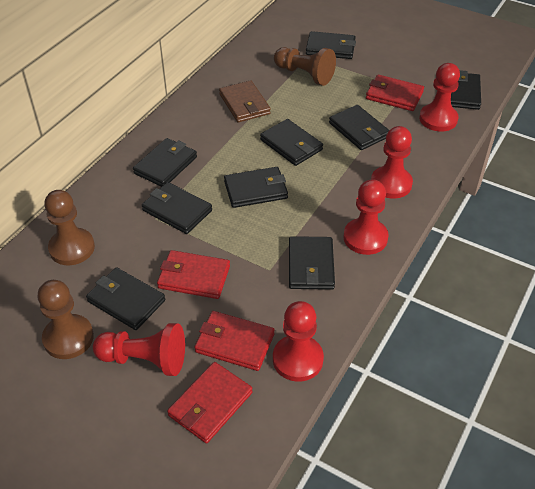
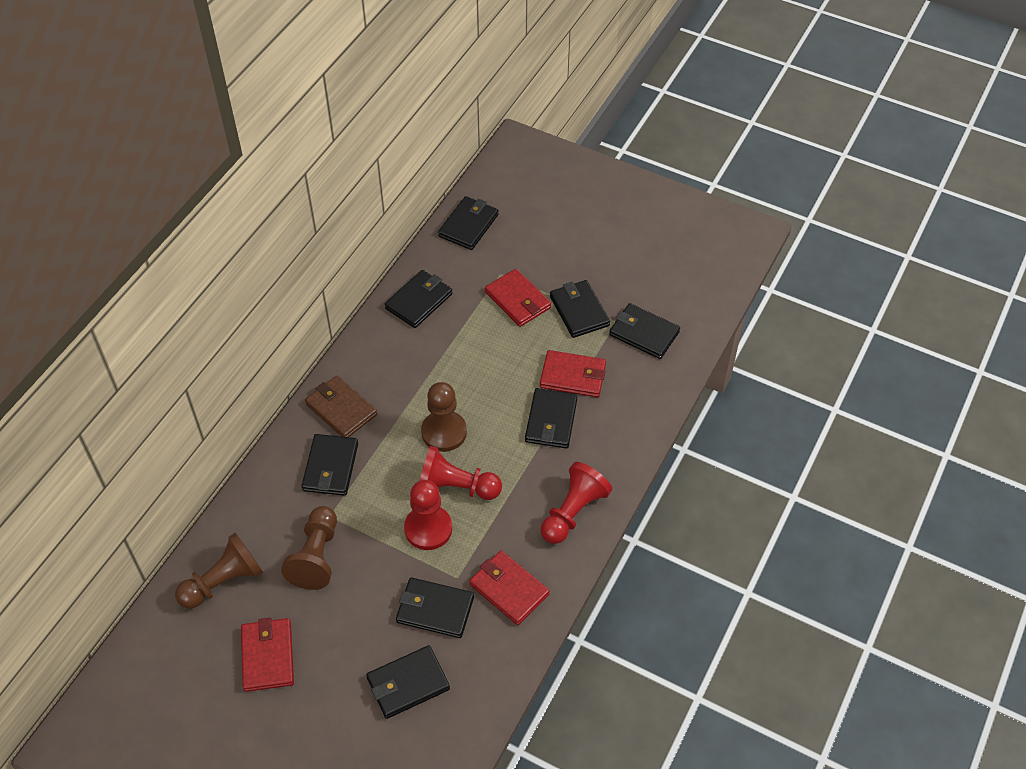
black wallet: [86,267,165,330] [133,138,197,187] [142,182,212,234] [224,167,288,208] [260,119,323,166] [289,236,335,290] [306,31,356,59] [329,105,389,150] [451,70,481,110] = 9 -> [302,434,358,496] [366,645,450,719] [385,270,453,328] [396,577,474,638] [438,196,499,250] [525,388,578,448] [550,280,610,338] [609,303,680,359] = 8
red pawn: [93,323,185,376] [273,301,324,382] [343,179,389,255] [371,126,413,199] [419,63,460,132] = 5 -> [404,480,452,550] [420,446,502,500] [541,462,612,544] = 3

